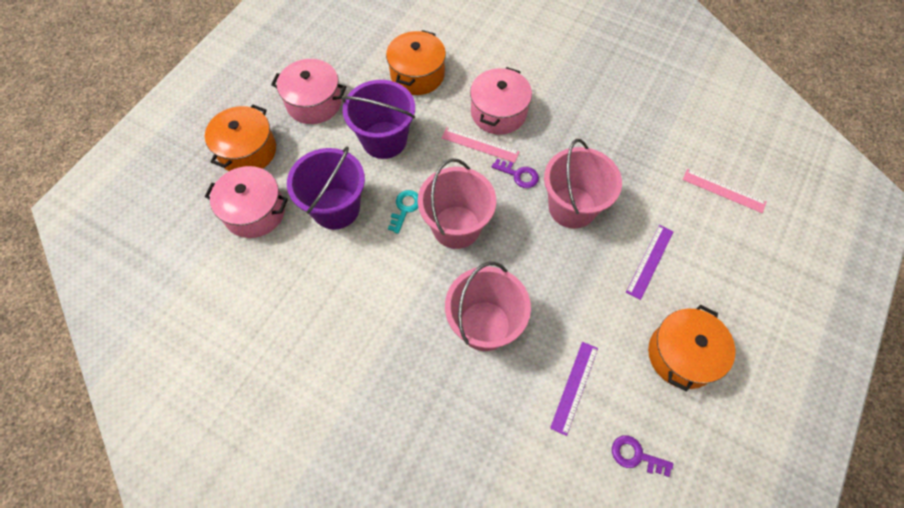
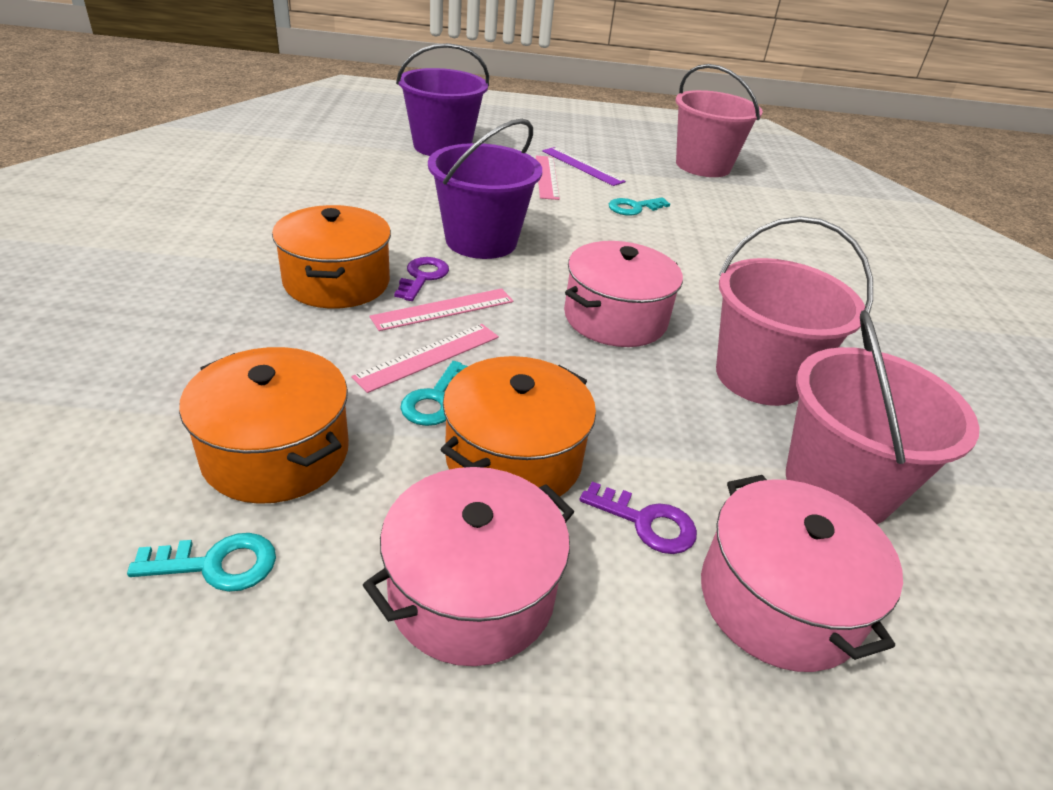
pink ruler: [442,127,520,163] [683,169,767,213] = 2 -> [351,324,499,393] [370,288,513,331] [536,156,560,200] = 3
purple ruler: [550,342,598,436] [626,225,674,300] = 2 -> [542,147,626,186] = 1
turquoise key: [388,190,418,234] = 1 -> [127,533,276,592] [400,361,468,426] [609,198,670,216] = 3

